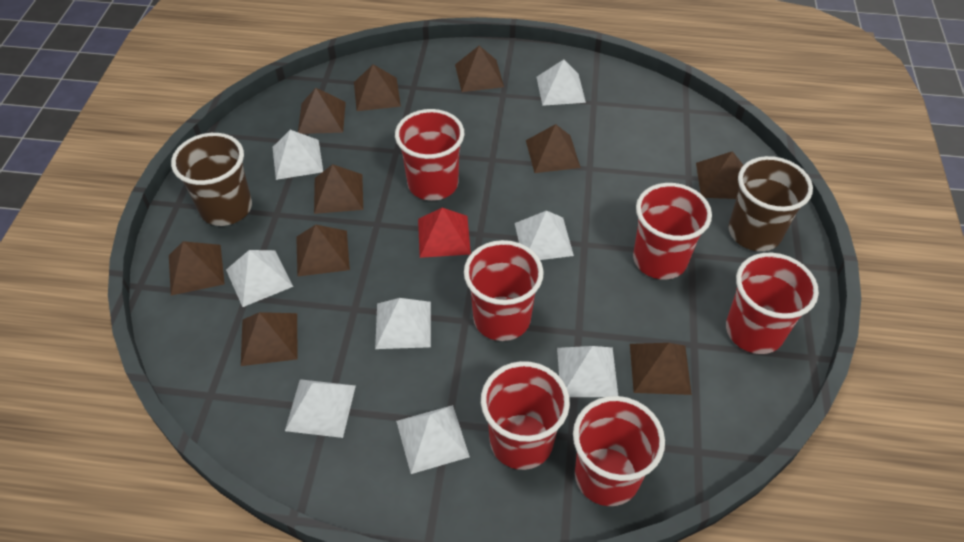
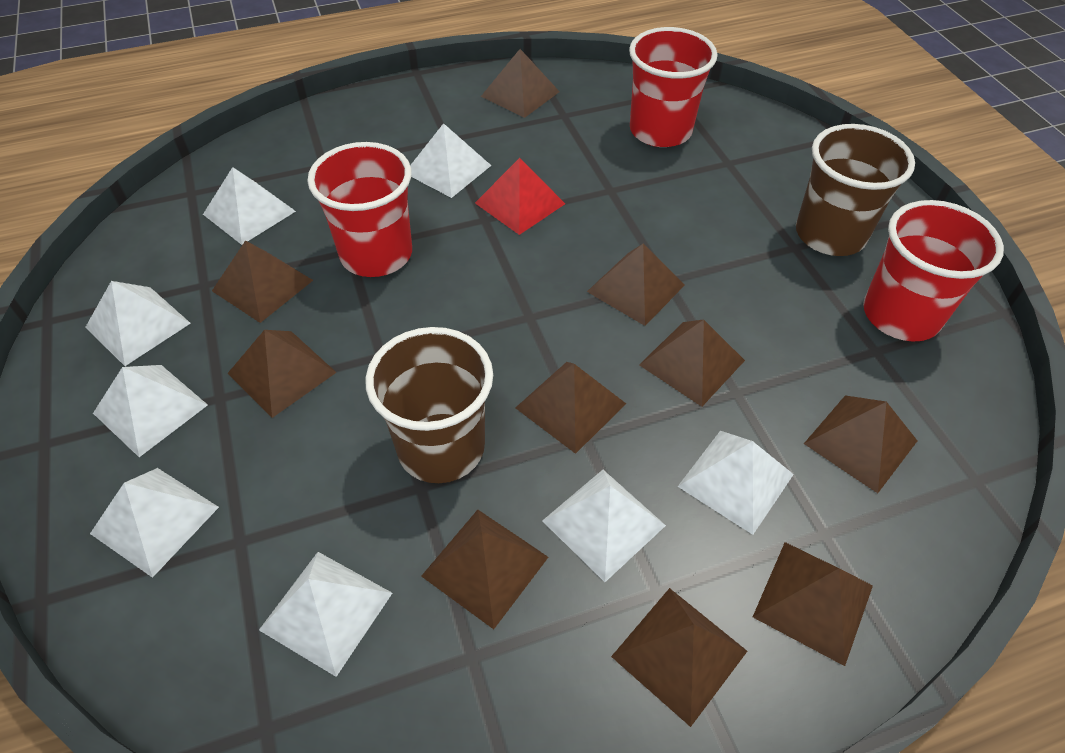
red cup: [395,109,464,201] [464,240,544,341] [481,361,570,470] [573,396,665,506] [633,183,712,280] [726,253,819,354] = 6 -> [307,142,412,277] [629,27,717,147] [863,200,1004,342] = 3

